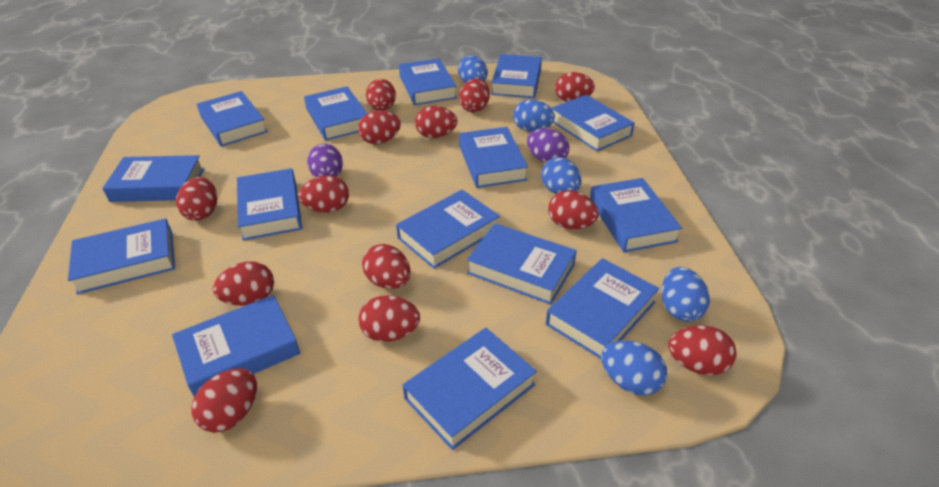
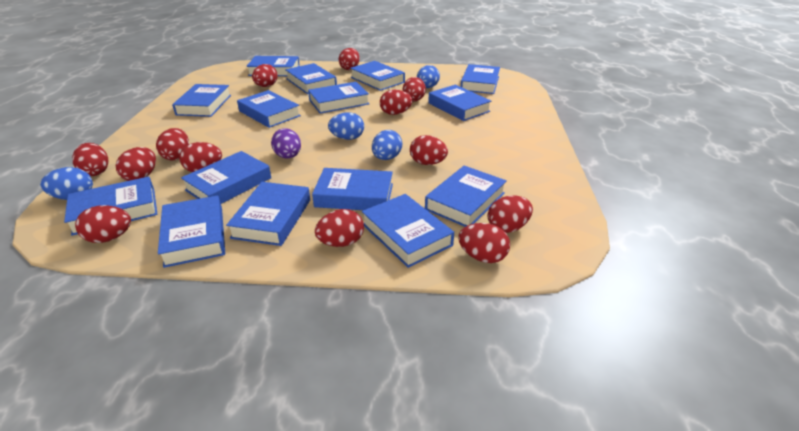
blue egg: [458,56,488,83] [513,99,555,132] [541,157,581,194] [601,340,667,396] [661,267,710,322] = 5 -> [40,167,93,200] [328,112,364,140] [372,130,402,160] [417,65,440,88] = 4
purple egg: [307,144,343,178] [527,128,569,163] = 2 -> [271,128,301,159] = 1

